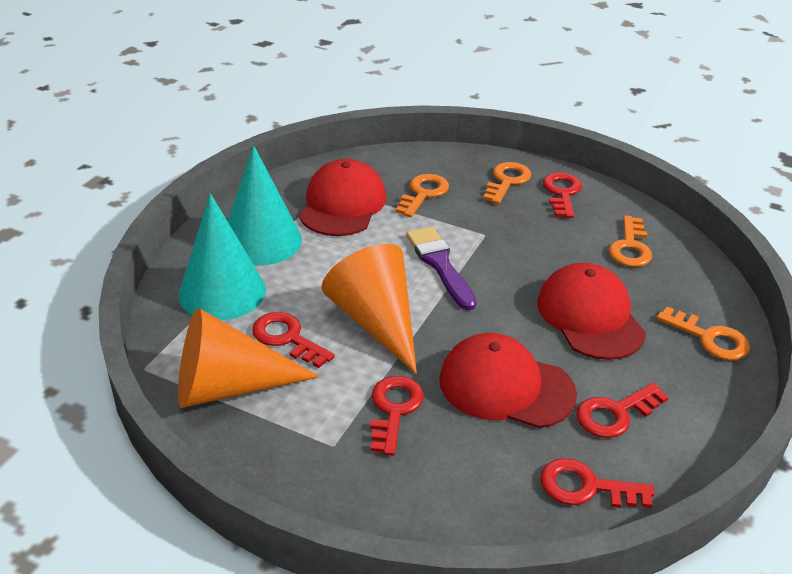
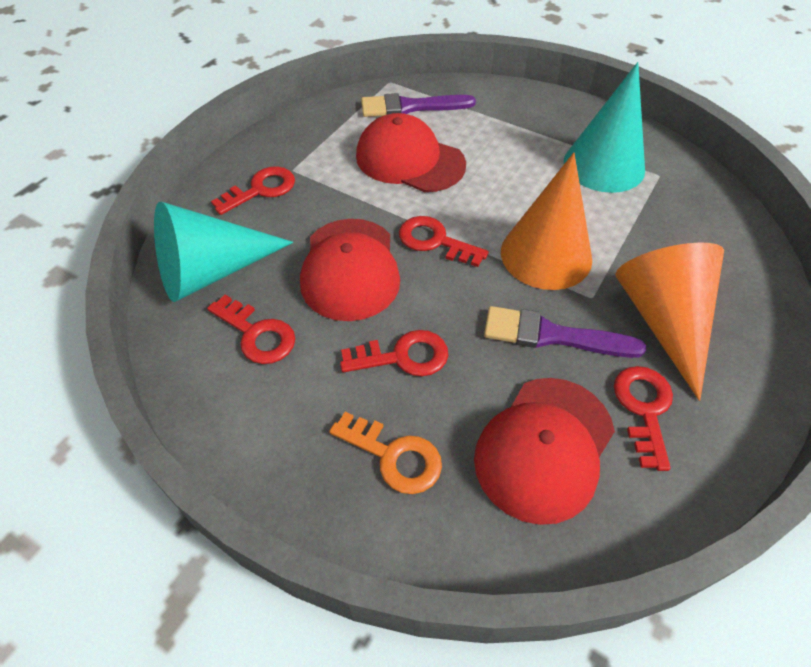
orange key: [396,174,449,217] [483,162,531,204] [609,216,652,267] [656,306,750,360] = 4 -> [329,412,442,494] = 1
purple brush: [406,227,476,310] = 1 -> [361,93,476,117] [484,306,646,358] = 2

